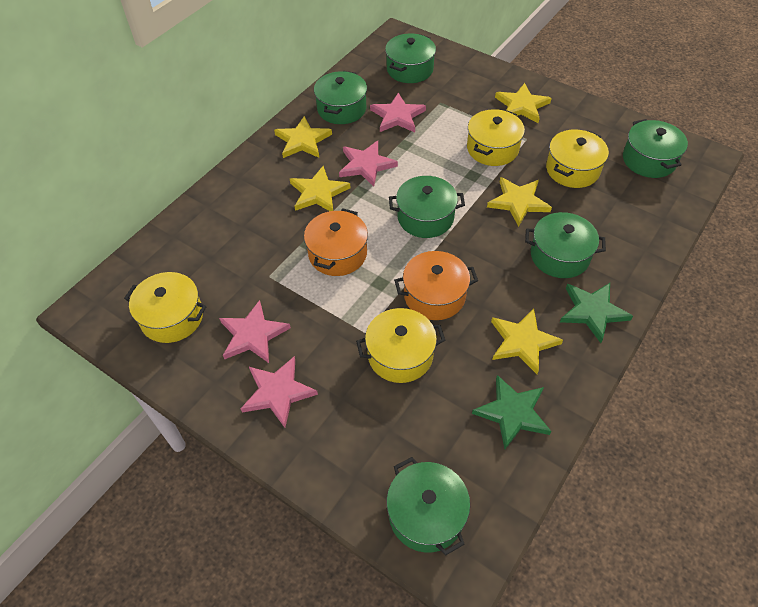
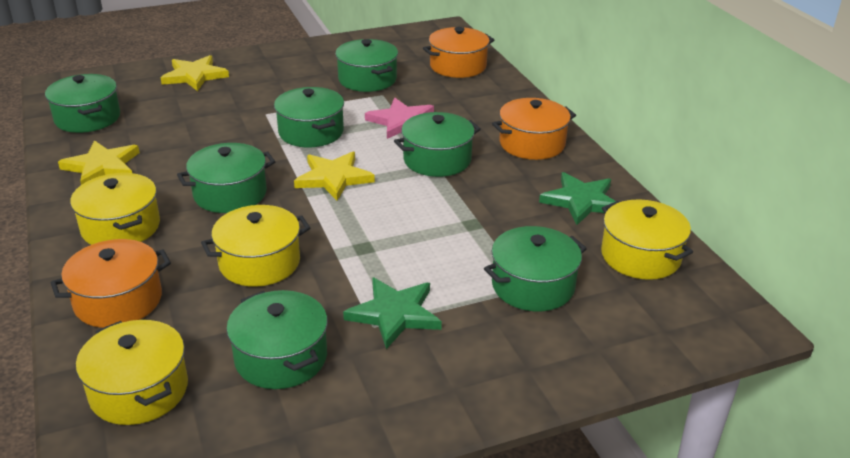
green pot: [314,71,367,124] [385,34,436,83] [387,457,470,555] [389,176,465,238] [525,212,606,278] [623,119,688,178] = 6 -> [45,74,120,133] [177,143,276,213] [226,290,328,389] [274,87,344,147] [335,39,398,92] [394,112,481,177] [484,226,587,311] = 7
orange pot: [304,208,368,276] [394,251,478,320] = 2 -> [50,239,171,328] [423,27,494,78] [492,98,576,160] = 3
pink star: [219,300,291,363] [241,356,318,428] [339,141,398,187] [370,93,426,132] = 4 -> [365,98,434,139] = 1
yellow star: [274,116,332,158] [290,166,351,211] [487,177,552,227] [491,309,563,374] [495,83,552,123] = 5 -> [58,140,140,185] [161,55,229,91] [294,152,375,201] = 3

